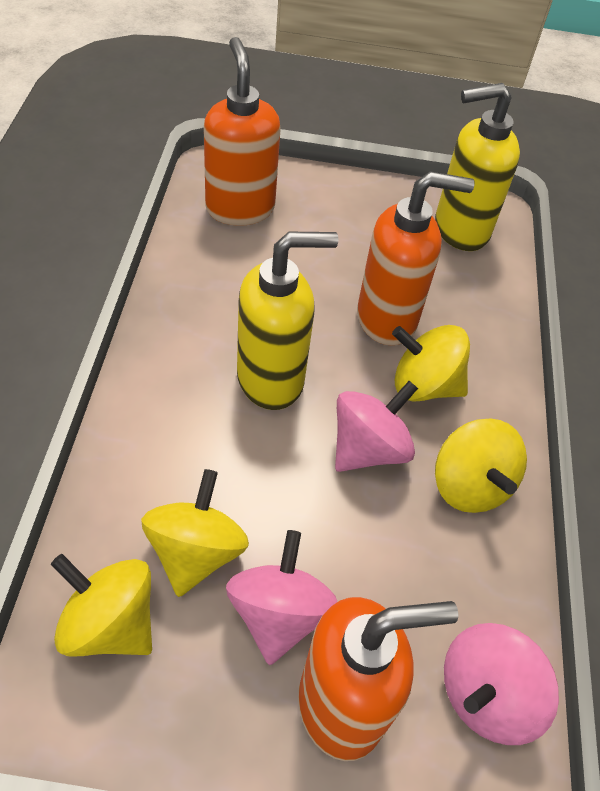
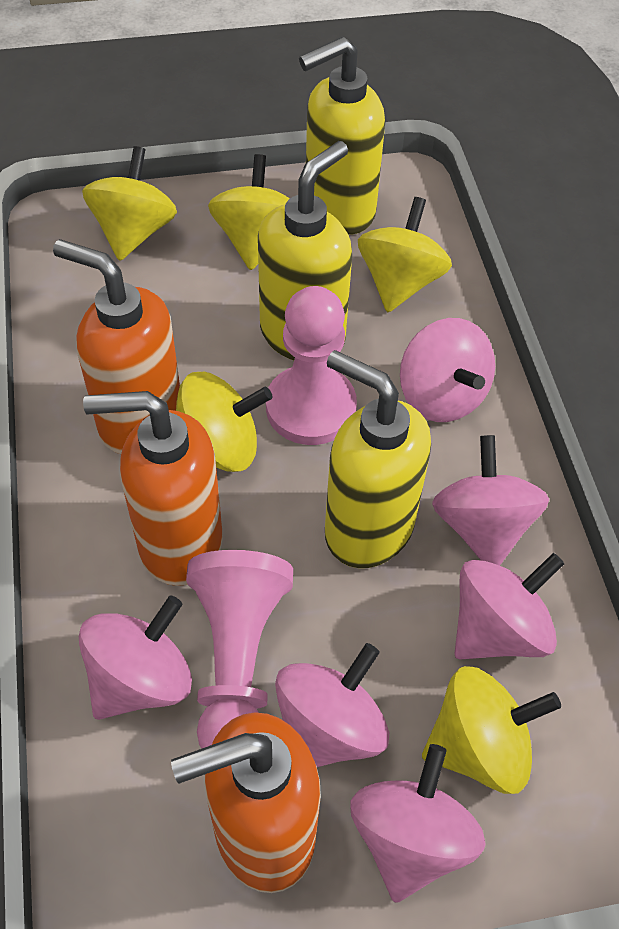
pink pawn: none = 0 -> [186,550,293,749] [266,286,357,445] = 2
pink spinning top: [226,530,337,665] [335,381,418,472] [444,623,559,745] = 3 -> [79,596,192,720] [275,643,389,767] [350,744,486,903] [400,318,495,422] [432,435,549,566] [454,553,565,660] = 6
yellow soap dispenser: [237,232,338,410] [435,83,520,251] = 2 -> [258,141,352,360] [299,36,385,235] [325,350,431,568] = 3
yellow spinning top: [51,554,152,656] [141,469,249,597] [392,325,470,402] [435,419,527,513] = 4 -> [82,146,177,261] [176,372,272,472] [208,154,290,270] [358,197,452,312] [422,666,561,794] = 5

